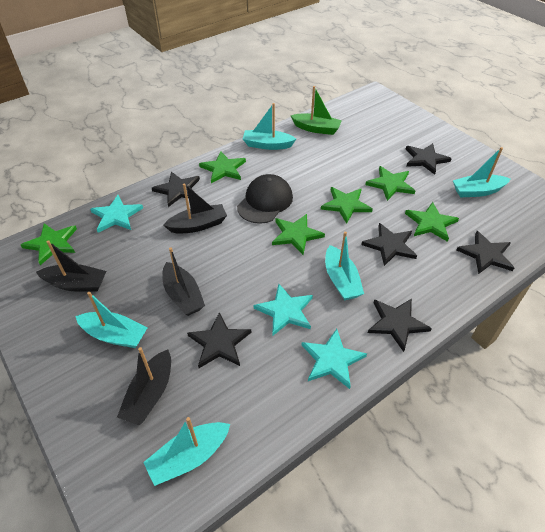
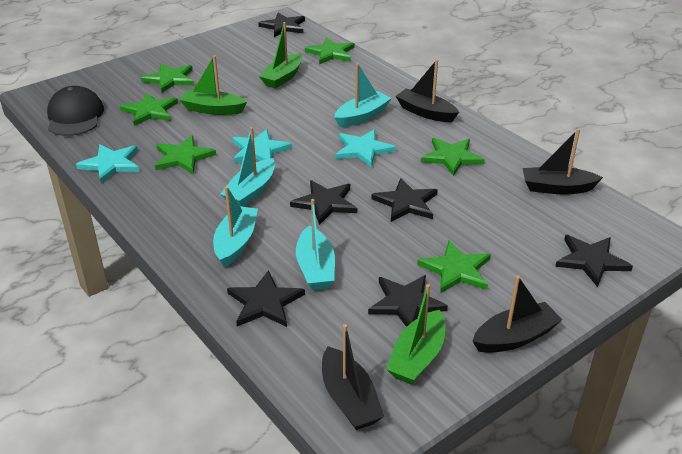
green boat: [291,86,342,135] = 1 -> [179,55,247,115] [259,22,302,89] [386,284,445,384] = 3
turquoise boat: [75,292,147,348] [143,417,230,486] [243,103,296,150] [325,232,364,301] [453,147,510,197] = 5 -> [213,186,258,267] [221,127,275,207] [296,199,335,290] [334,63,392,127] = 4

